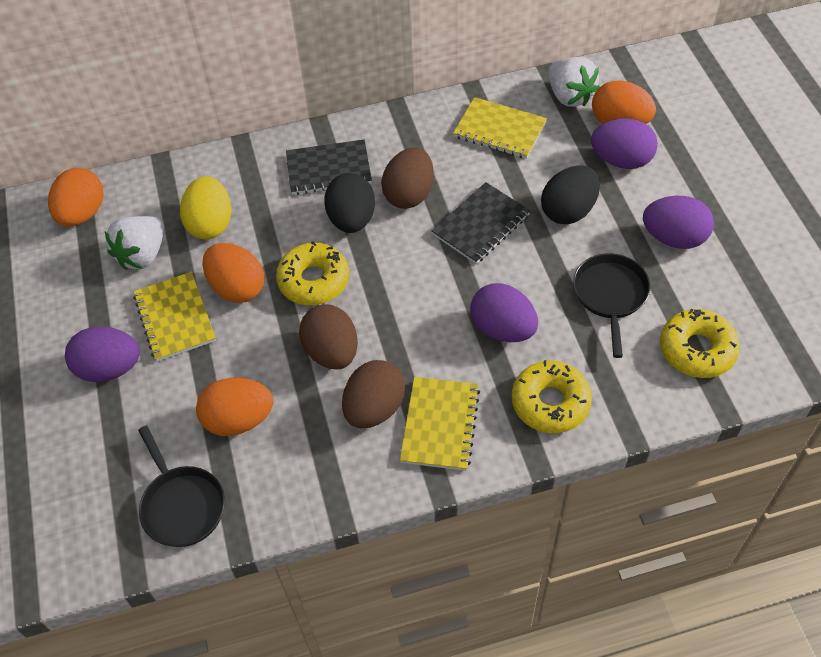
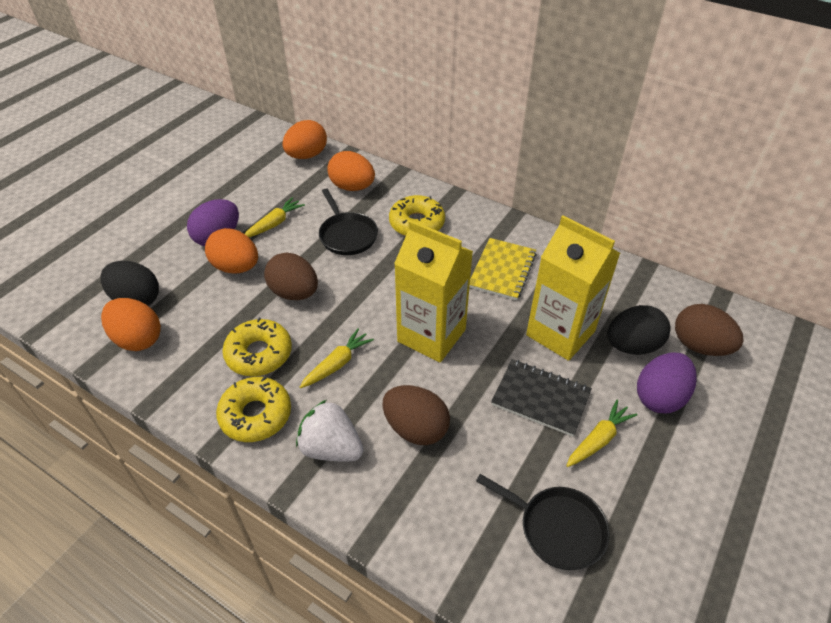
black notebook: [286,139,372,195] [432,182,530,264] = 2 -> [491,359,592,437] = 1
purple egg: [65,327,140,382] [470,283,538,342] [591,118,658,169] [643,196,714,249] = 4 -> [187,199,239,246] [637,353,697,413] = 2
white strawberry: [105,216,164,270] [548,57,600,107] = 2 -> [296,400,364,461] = 1
yellow carrot: none = 0 -> [245,197,305,237] [300,328,374,388] [566,400,637,467] = 3
yellow carton: none = 0 -> [394,220,473,363] [526,215,620,361] = 2
yellow egg: [180,176,231,239] = 1 -> none = 0
yellow notebook: [133,272,216,361] [400,377,480,471] [453,97,547,159] = 3 -> [469,238,537,300] = 1

